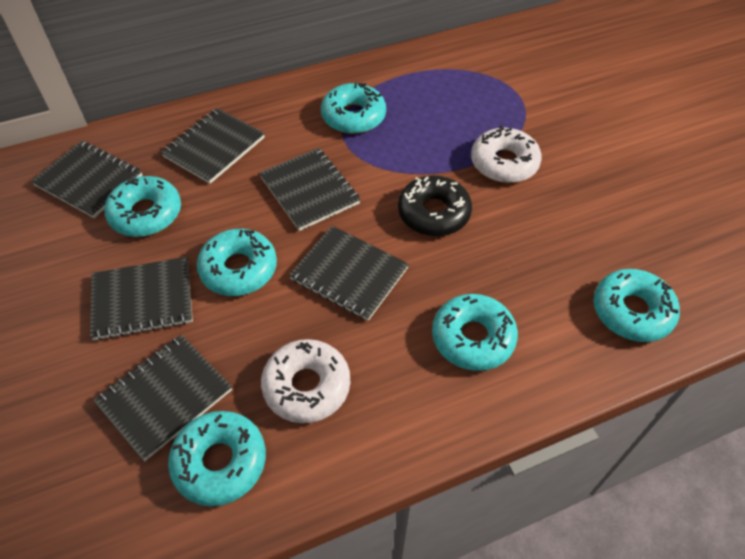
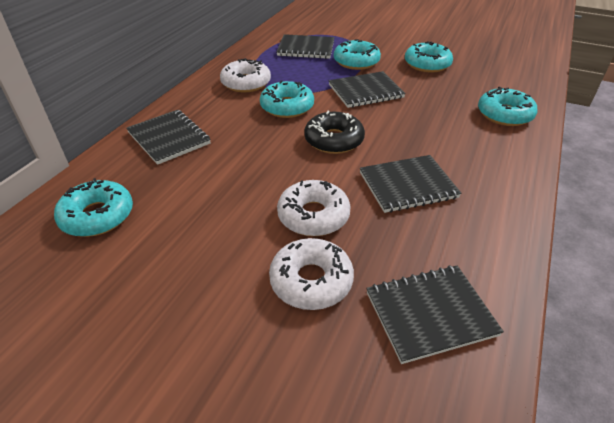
black notebook: [31,141,143,218] [90,257,193,341] [93,335,232,461] [161,108,265,184] [259,148,361,231] [289,226,409,321] = 6 -> [126,110,211,165] [277,34,335,59] [329,71,406,108] [360,155,461,213] [366,265,504,364] = 5
turquoise donut: [104,176,181,237] [168,411,266,506] [197,229,277,296] [321,83,386,134] [432,294,518,371] [593,269,680,342] = 6 -> [54,178,133,237] [260,80,314,118] [334,39,381,70] [405,41,453,73] [478,86,538,126] = 5
white donut: [261,339,350,423] [471,126,542,183] = 2 -> [220,58,271,92] [269,238,354,310] [277,180,350,236] = 3

